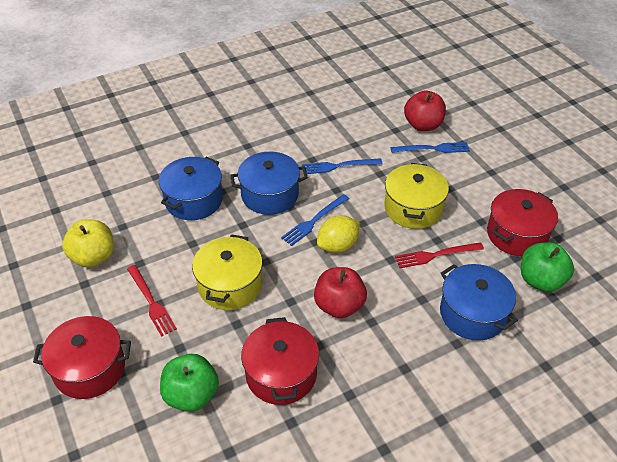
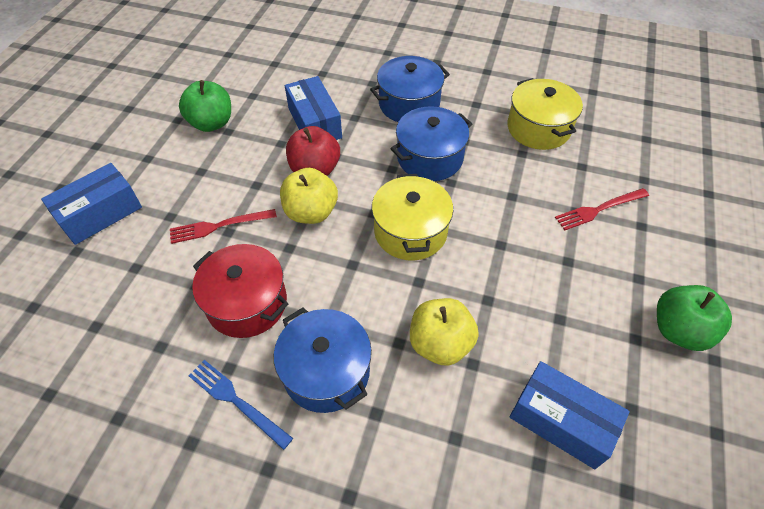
blue box: none = 0 -> [41,163,142,245] [285,76,342,140] [510,361,630,469] = 3
blue fork: [281,194,349,246] [302,158,382,174] [391,142,470,153] = 3 -> [188,360,293,450] = 1
red apple: [314,267,367,318] [404,90,446,131] = 2 -> [286,126,340,176] = 1
red pot: [33,316,131,399] [241,317,319,405] [487,189,558,256] = 3 -> [192,244,288,338] = 1
yellow apple: [62,219,114,268] = 1 -> [280,168,338,224] [410,298,479,366] = 2
yellow lemon: [317,215,360,253] = 1 -> none = 0

